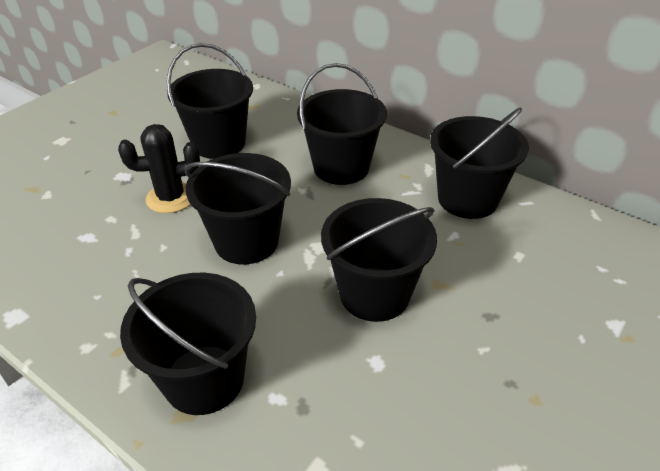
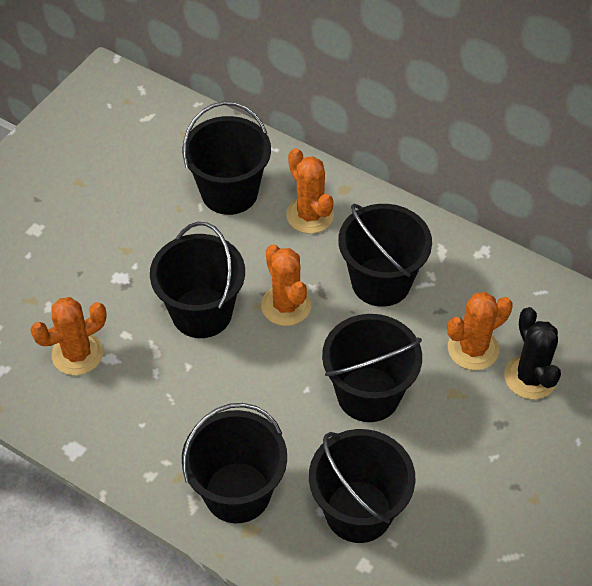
orange cactus: none = 0 -> [30,297,107,375] [261,244,311,326] [286,148,334,234] [448,292,513,370] = 4

